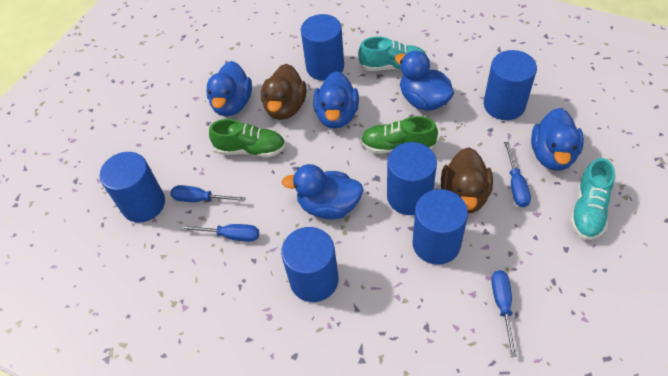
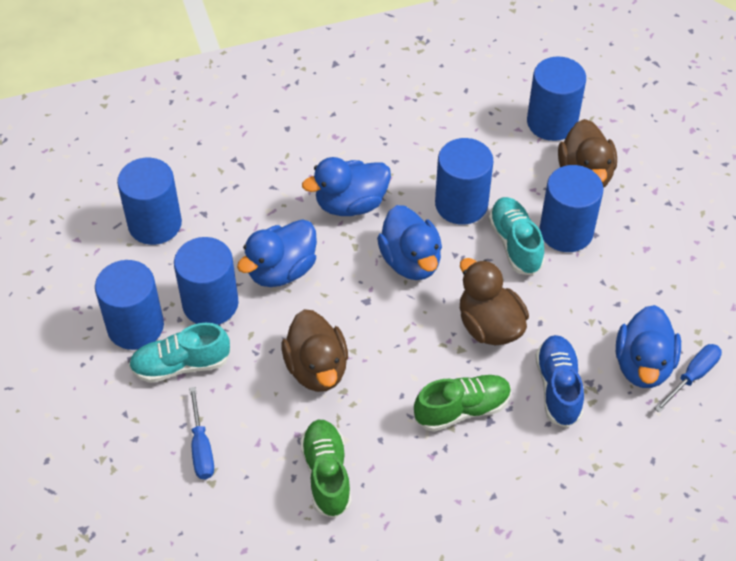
blue duck: [206,61,252,116] [282,164,364,219] [313,71,359,129] [395,51,454,111] [531,108,584,171] = 5 -> [237,219,317,287] [302,157,391,216] [377,205,442,280] [616,305,681,388] = 4
blue screwdriver: [170,185,246,202] [181,224,259,242] [491,270,517,357] [504,142,531,207] = 4 -> [189,387,214,479] [654,344,722,413] = 2
blue shoe: none = 0 -> [535,335,584,428] = 1
brown duck: [261,64,307,120] [441,147,493,214] = 2 -> [281,309,348,392] [460,258,529,345] [558,119,617,188] = 3

